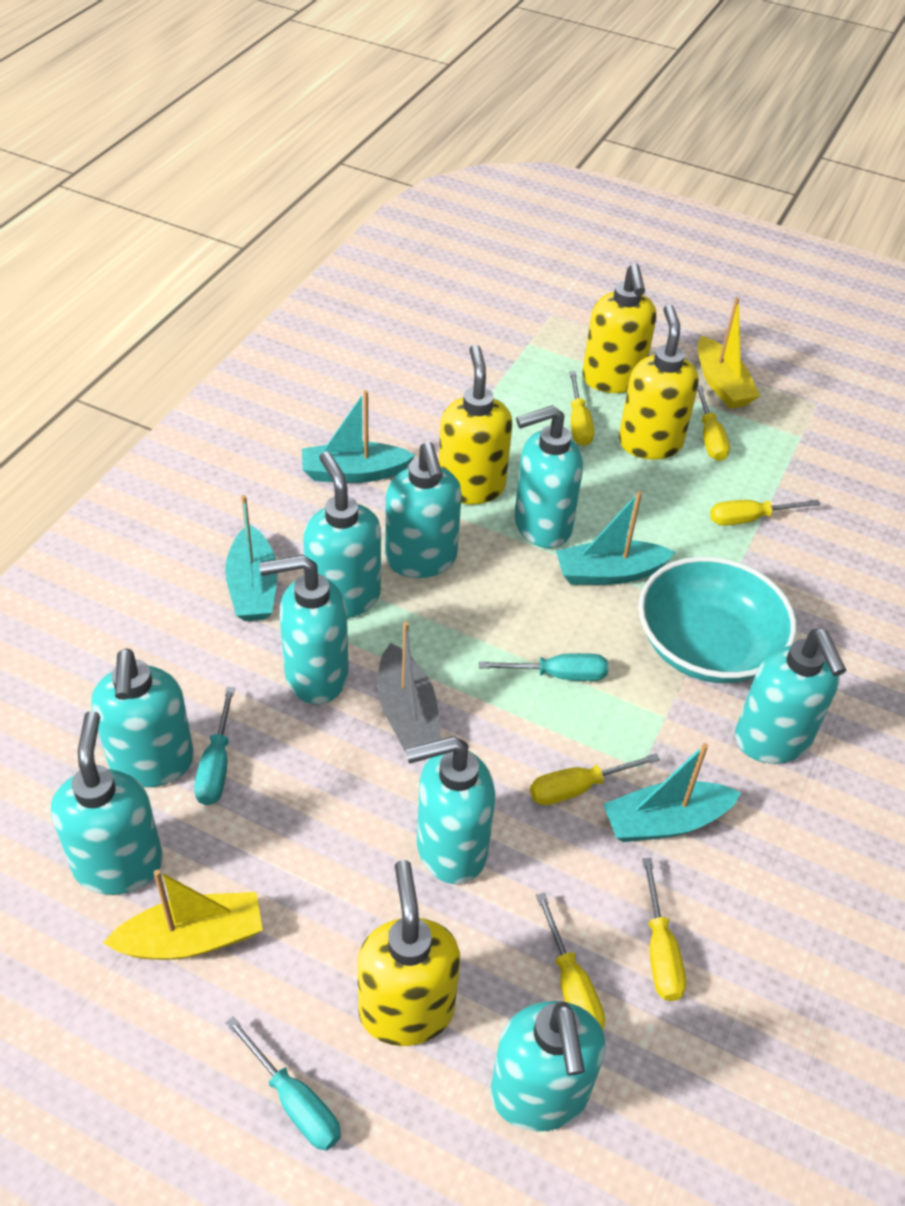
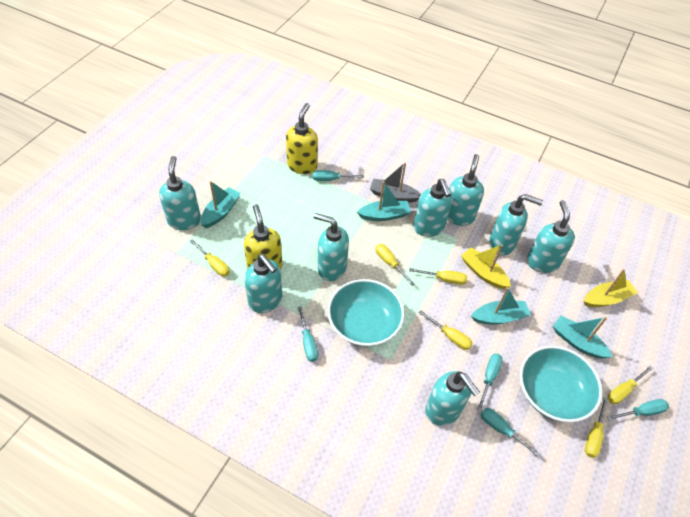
turquoise bowl: [638,556,797,683] = 1 -> [327,279,404,347] [519,346,602,423] = 2
turquoise screwdriver: [194,687,235,805] [226,1016,341,1151] [479,653,608,681] = 3 -> [298,306,318,362] [313,170,364,181] [477,353,503,411] [481,408,541,458] [607,399,669,420] = 5
turquoise soap dispenser: [51,711,163,895] [91,649,194,787] [259,555,349,704] [303,452,381,618] [385,442,462,578] [405,736,495,884] [490,1001,606,1131] [514,405,583,548] [735,629,846,764] = 9 -> [159,156,201,230] [244,254,282,313] [314,213,349,281] [413,179,452,237] [425,371,480,426] [447,154,484,226] [489,194,543,255] [527,200,575,273] = 8
yellow soap dispenser: [357,860,460,1046] [439,344,512,504] [582,263,656,393] [619,304,699,460] = 4 -> [244,204,282,270] [286,103,318,174] = 2

